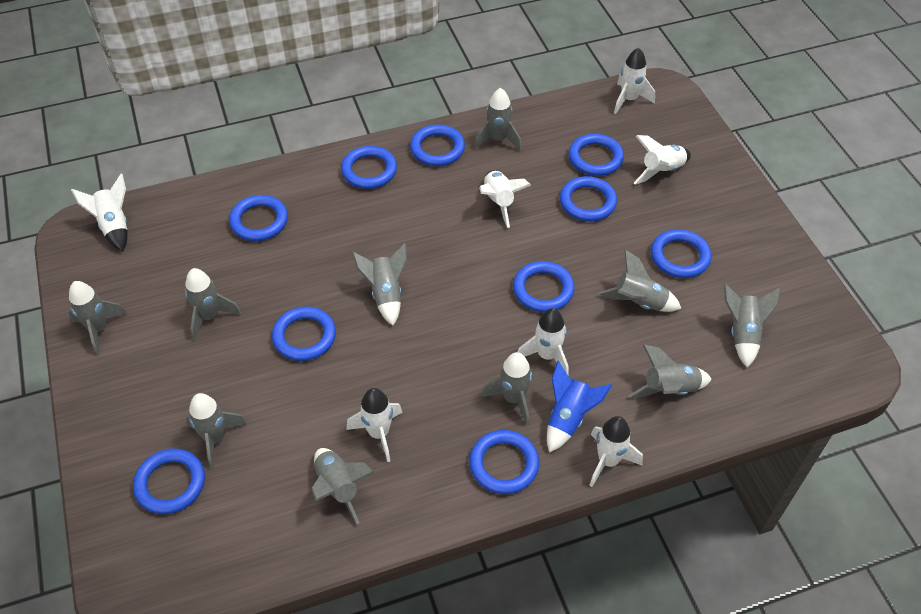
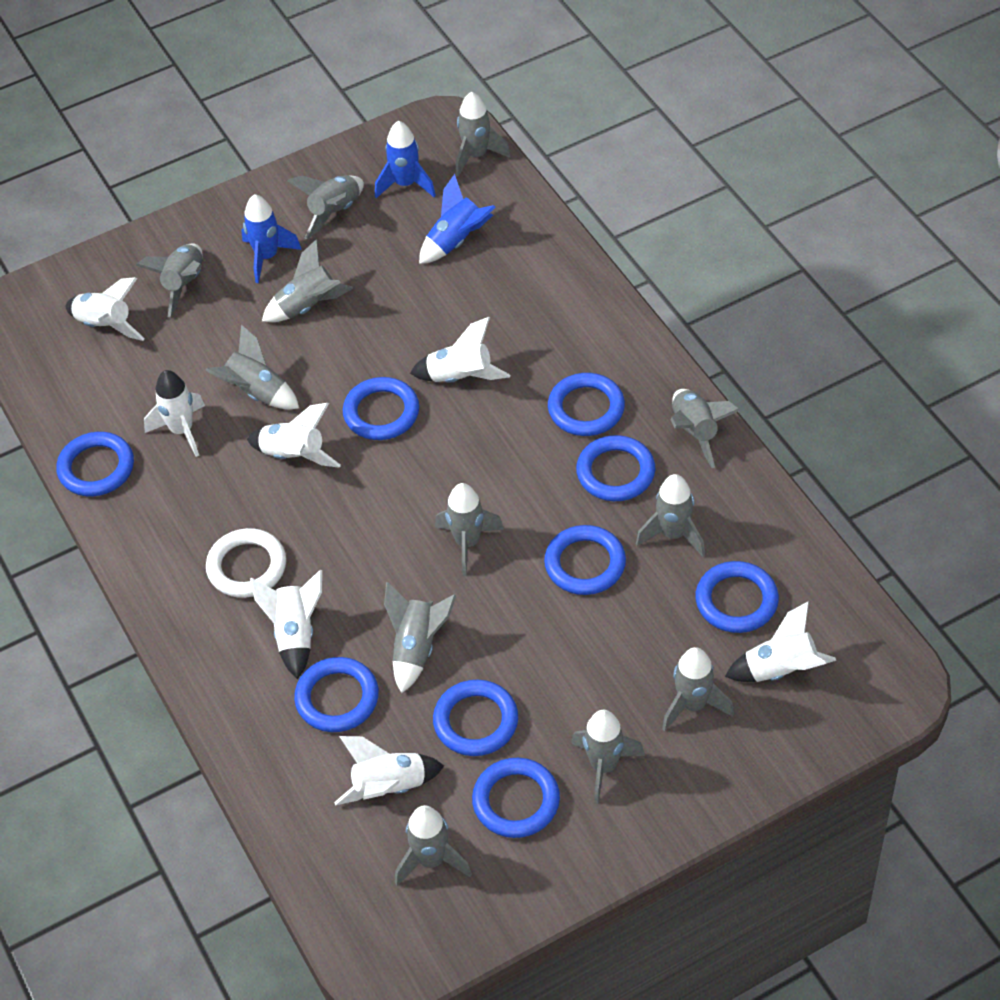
blue ring: [133,448,205,514] [229,195,288,241] [272,306,336,361] [341,146,397,189] [410,125,465,166] [469,430,539,494] [513,261,575,312] [560,176,617,221] [568,134,624,176] [651,229,711,278] = 10 -> [56,432,134,496] [294,657,379,732] [343,377,419,440] [433,680,518,756] [472,758,560,838] [544,525,626,595] [548,373,625,436] [576,435,656,501] [695,561,779,633] = 9
blue rocket: [547,361,612,453] = 1 -> [241,194,302,283] [375,121,436,198] [419,174,495,264] = 3
grey rocket: [69,281,127,355] [185,268,241,341] [186,393,247,469] [312,448,375,524] [352,243,407,326] [474,88,521,151] [481,352,533,426] [599,250,682,312] [628,345,712,398] [723,284,780,368] = 10 -> [136,244,203,317] [205,324,299,409] [262,239,353,322] [288,175,364,239] [384,582,457,693] [395,805,472,885] [435,483,504,576] [456,92,511,177] [571,710,645,804] [636,474,705,557] [662,647,734,732] [670,389,740,468] = 12
white ring: none = 0 -> [206,528,286,598] = 1

